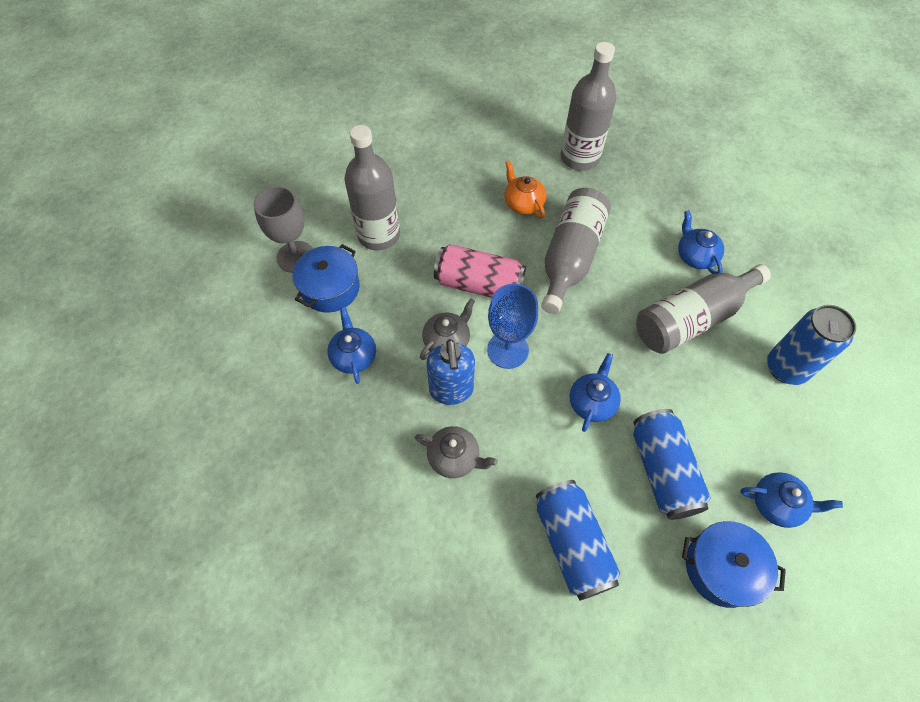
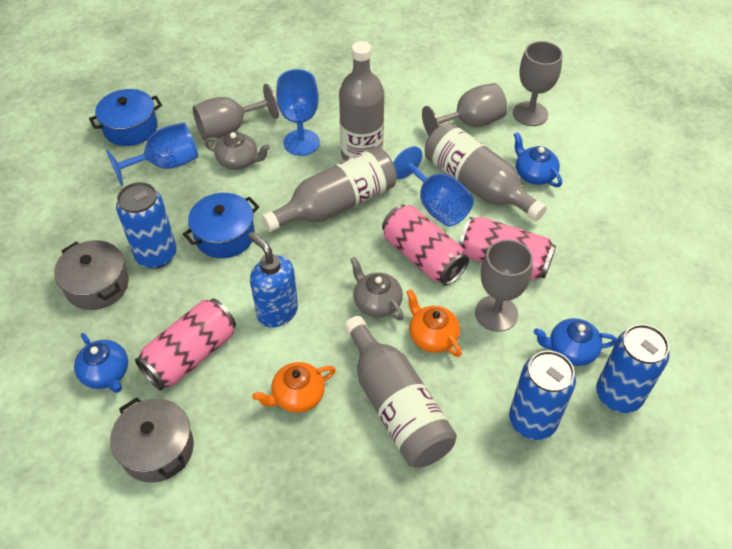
blue goblet: [487,284,538,369] = 1 -> [106,122,198,186] [276,69,320,156] [393,146,474,227] = 3
blue teapot: [327,307,376,384] [570,353,621,432] [678,210,724,274] [740,472,843,528] = 4 -> [74,333,128,393] [514,132,562,187] [534,318,617,366] = 3
grey goblet: [253,186,313,273] = 1 -> [193,84,279,141] [422,83,507,136] [475,239,533,332] [513,41,563,126] = 4
grey pot: none = 0 -> [54,240,129,310] [110,397,194,482] = 2
orange teapot: [504,161,546,218] = 1 -> [252,362,336,413] [406,289,462,357] = 2
pink can: [434,244,526,298] = 1 -> [135,299,236,390] [382,205,469,286] [459,217,556,280] = 3

